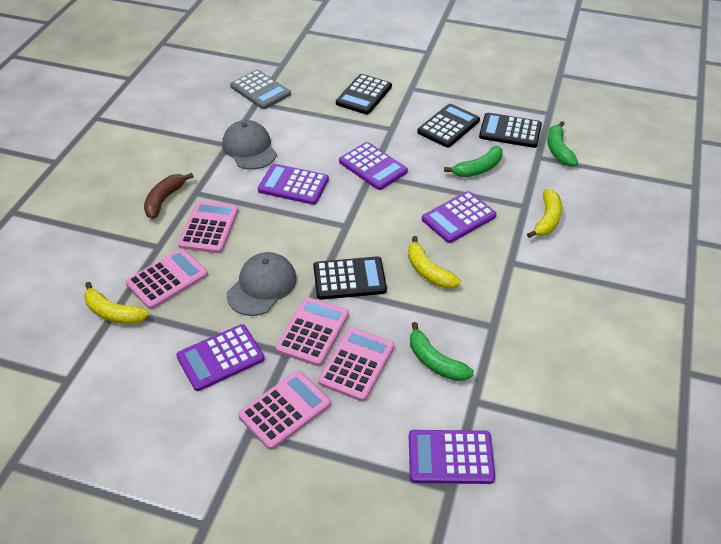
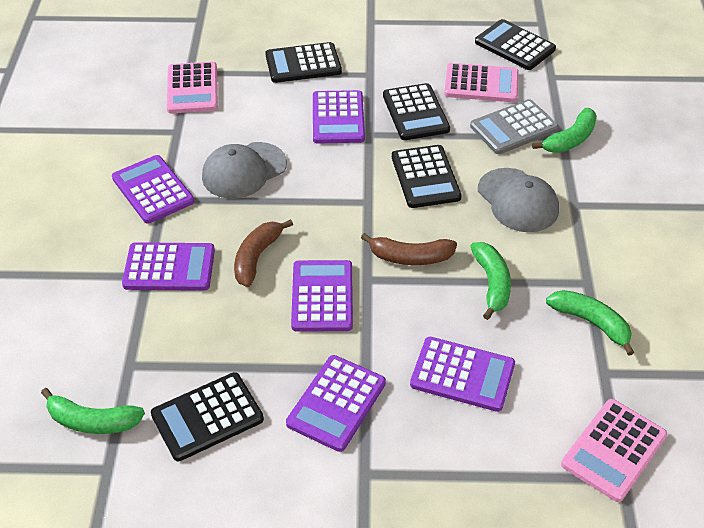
black calculator: [313,256,387,300] [336,74,392,115] [417,104,480,148] [479,113,542,148] = 4 -> [151,372,264,461] [265,42,342,83] [383,83,450,140] [392,145,462,208] [475,19,556,70] = 5
brown banana: [144,173,194,219] = 1 -> [234,219,293,287] [361,233,457,265] = 2
green banana: [410,322,474,381] [444,146,503,177] [547,121,578,166] = 3 -> [41,388,145,434] [470,242,511,320] [532,108,597,153] [546,290,634,356] = 4
pink calculator: [125,248,208,309] [178,201,239,253] [238,371,331,450] [276,297,349,366] [318,327,394,402] = 5 -> [167,62,218,114] [444,63,519,102] [561,399,667,502] = 3
purple calculator: [176,324,265,391] [258,164,329,205] [339,142,408,190] [409,430,495,484] [422,191,497,243] = 5 -> [112,155,194,224] [122,242,215,291] [286,355,386,452] [291,260,353,332] [313,90,365,144] [410,337,515,412] = 6
yellow banana: [84,282,149,324] [408,236,461,288] [527,189,562,238] = 3 -> none = 0

